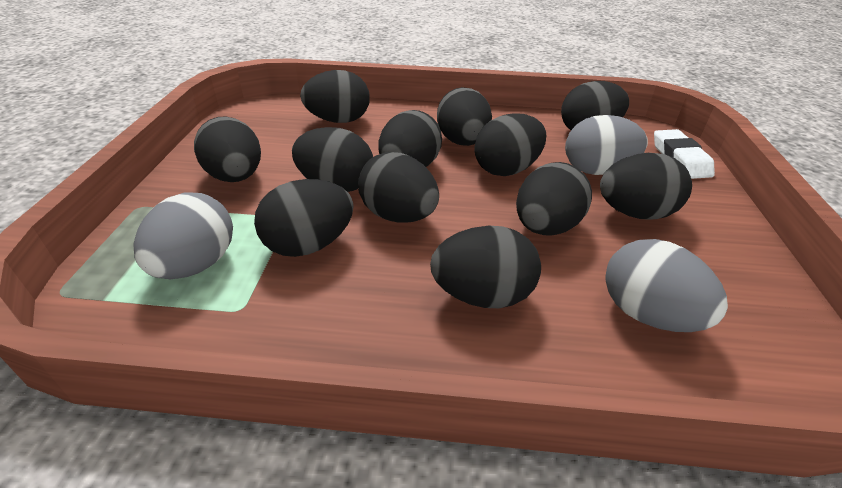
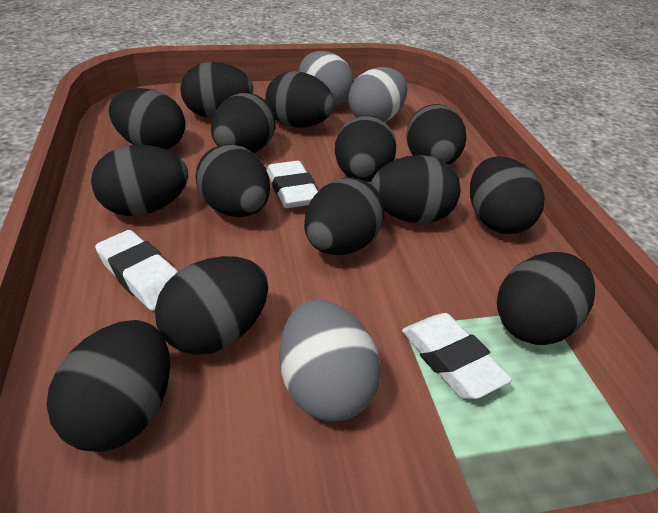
black egg: [194,116,261,182] [254,179,353,257] [292,127,373,192] [300,70,370,123] [358,152,439,223] [379,110,442,167] [430,226,541,308] [437,87,492,146] [474,113,546,176] [516,162,592,235] [561,81,629,130] [600,153,692,220] = 12 -> [47,320,170,452] [91,145,188,216] [109,88,185,150] [155,256,268,355] [181,62,253,118] [195,144,270,217] [211,93,276,153] [265,71,335,128] [304,177,385,255] [335,115,396,182] [371,155,460,224] [406,104,466,165] [470,156,545,234] [497,252,595,345] = 14
white eraser: [654,129,715,179] = 1 -> [95,230,178,311] [267,161,318,208] [402,313,512,399] = 3

